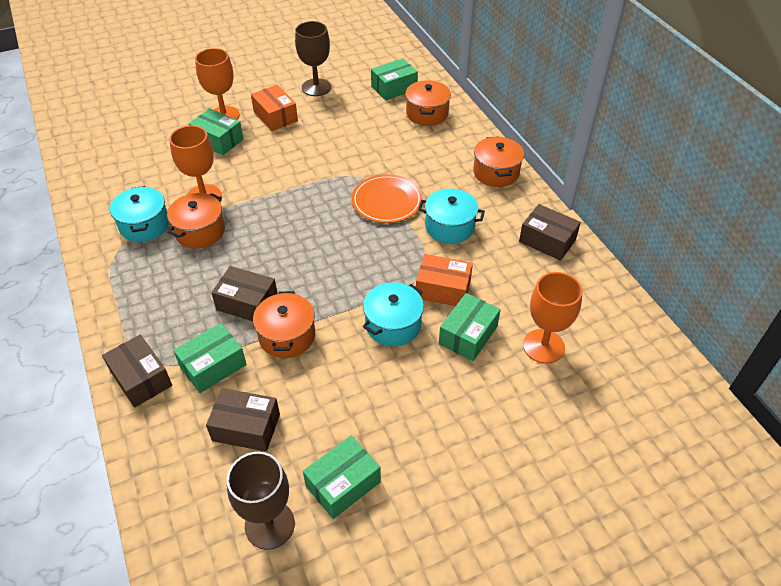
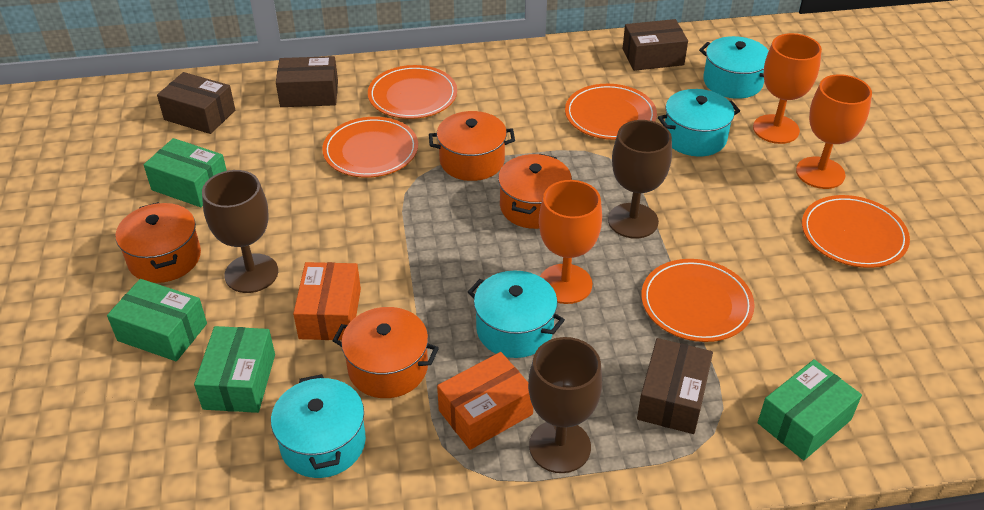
brown goblet: [227,452,295,550] [295,21,331,96] = 2 -> [202,170,278,293] [528,337,602,473] [608,120,672,239] = 3
green box: [173,323,247,393] [189,108,243,155] [303,435,381,519] [371,58,418,101] [439,293,501,361] = 5 -> [107,279,207,361] [144,138,227,207] [194,326,275,413] [758,359,862,460] = 4
orange plate: [352,174,423,223] = 1 -> [322,117,418,178] [368,65,457,119] [565,84,657,140] [641,259,755,342] [802,195,910,268] = 5
turquoise pot: [110,186,169,242] [363,282,424,346] [418,189,485,244] = 3 -> [271,374,366,478] [468,270,565,358] [658,89,740,156] [699,36,769,99] = 4

